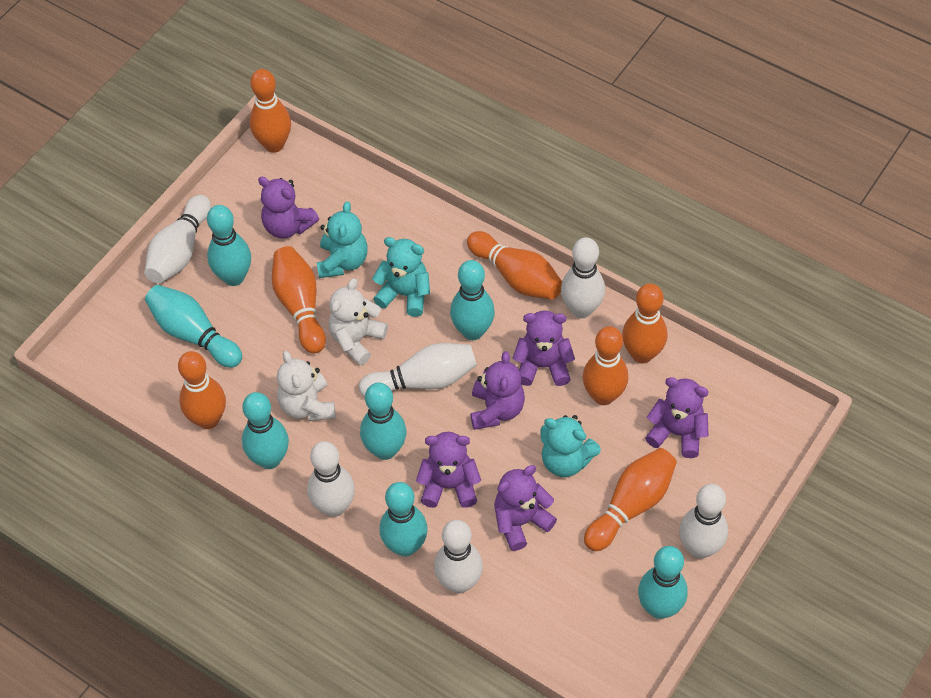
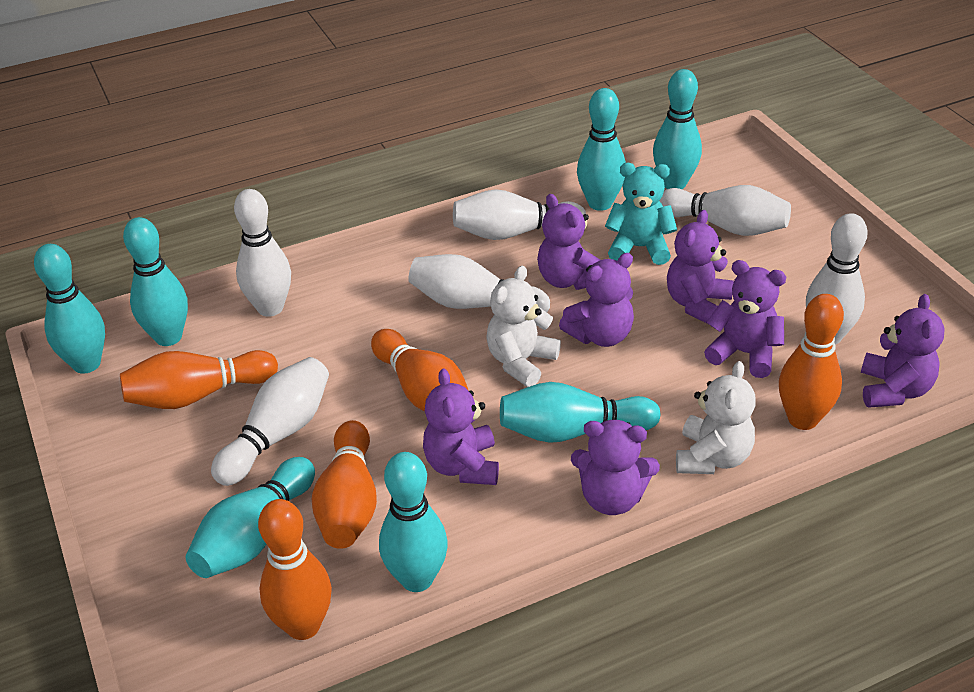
orange bowling pin: [178,351,226,429] [250,69,291,153] [272,246,326,354] [467,231,562,300] [583,326,628,405] [584,448,677,551] [622,283,667,363] = 7 -> [120,350,278,409] [258,499,332,640] [312,420,377,549] [371,329,469,411] [779,294,844,430] = 5
purple teddy bear: [258,177,319,239] [416,432,481,508] [470,351,525,430] [494,465,557,551] [513,310,575,386] [645,377,709,458] = 6 -> [423,368,499,485] [537,194,600,290] [559,253,634,347] [571,420,660,515] [667,210,734,324] [704,260,786,378] [861,294,945,408] = 7
turquoise teddy bear: [317,202,368,278] [372,237,430,317] [541,415,601,477] = 3 -> [605,163,677,265] = 1

